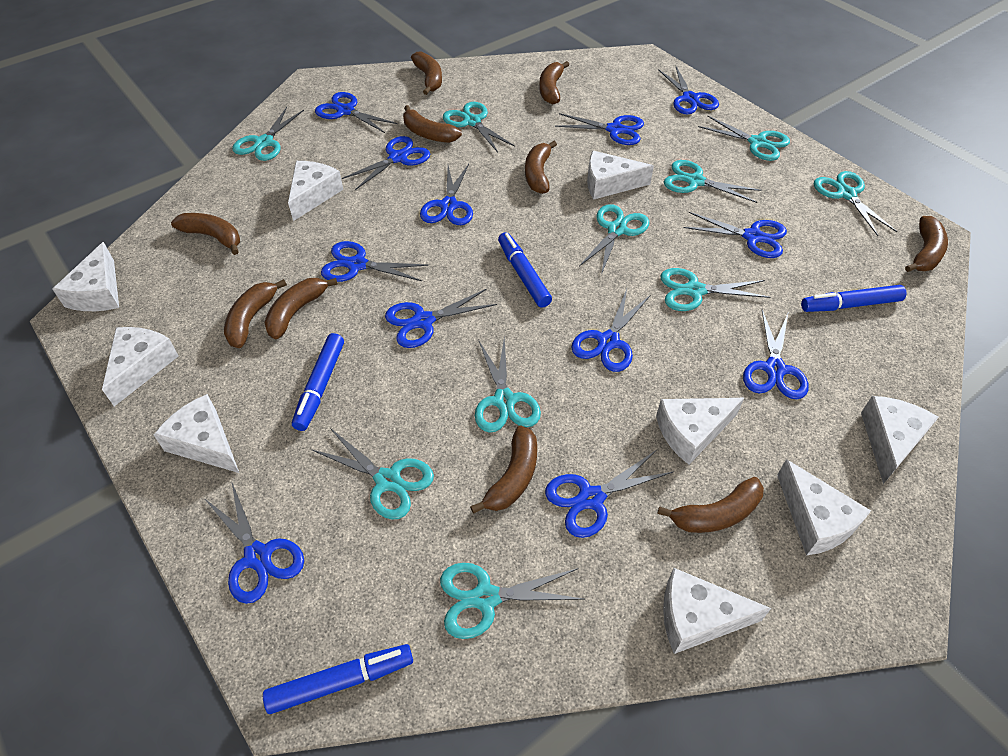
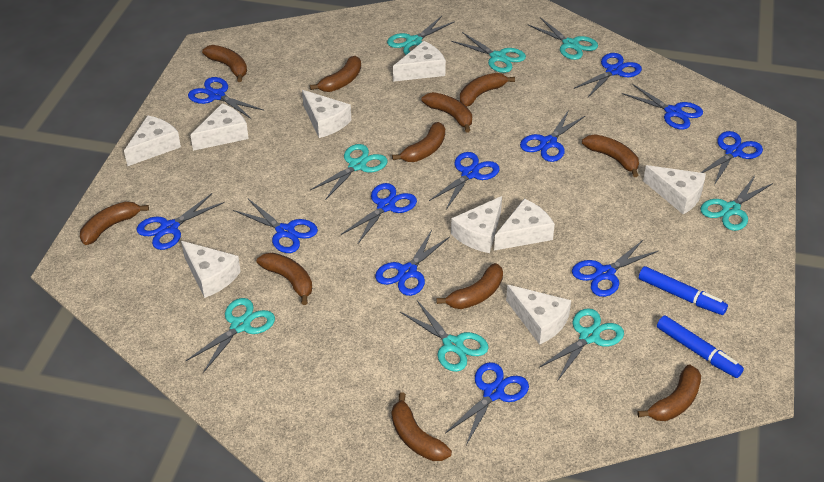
blue marker: [263,644,413,714] [292,333,344,431] [498,232,552,308] [801,285,906,312] = 4 -> [639,266,728,315] [657,316,744,378] = 2
brown banana: [171,213,240,255] [224,279,287,348] [264,278,338,339] [403,105,462,143] [411,52,442,95] [470,425,537,513] [525,141,557,194] [539,61,569,104] [657,477,764,533] [905,216,948,272] = 10 -> [80,201,149,245] [202,45,247,82] [257,253,312,305] [310,56,361,92] [392,122,445,162] [392,392,452,461] [422,92,472,133] [436,263,503,309] [460,73,515,107] [582,134,639,177] [637,364,701,421] = 11
turquoise scissors: [232,107,304,161] [311,428,434,520] [440,563,585,639] [443,102,515,152] [475,337,541,433] [579,204,649,275] [661,268,771,311] [664,160,762,203] [698,115,790,161] [814,171,897,236] = 10 -> [186,298,275,373] [310,144,387,200] [387,16,455,55] [400,300,489,372] [451,32,526,73] [528,17,598,60] [539,308,624,381] [700,176,773,231] = 8

